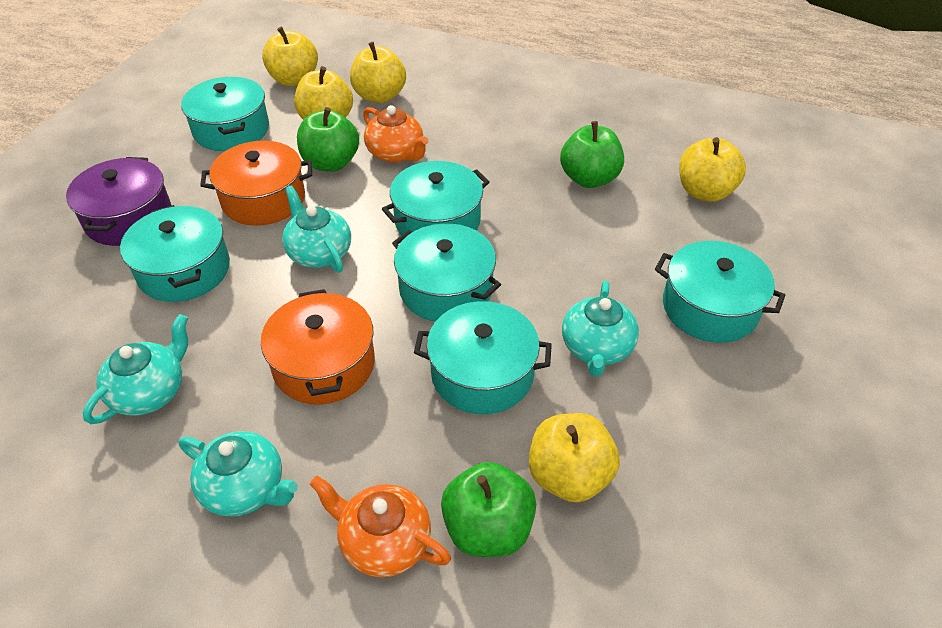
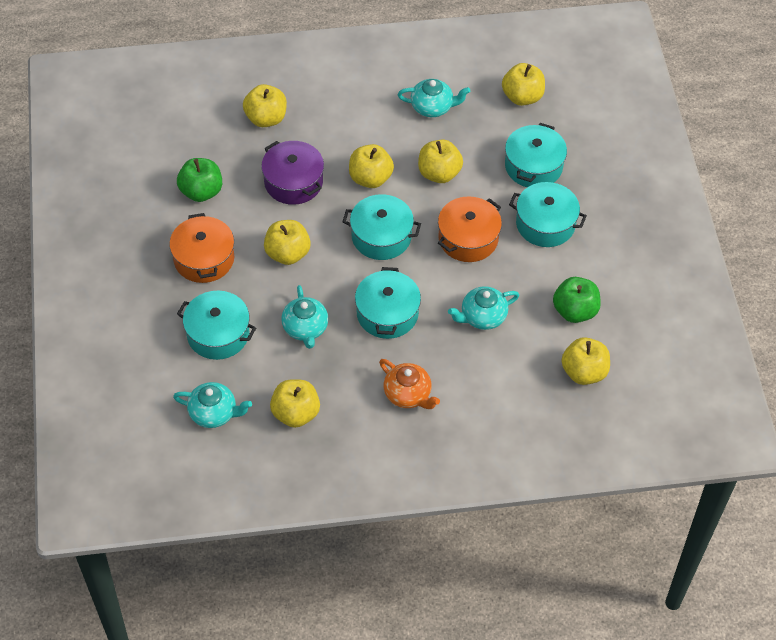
green apple: [297,107,359,172] [441,462,536,557] [560,121,624,188] = 3 -> [177,158,222,202] [553,277,601,323] = 2
orange teapot: [310,475,451,577] [363,105,428,163] = 2 -> [379,359,440,409] = 1
turquoise pot: [120,205,230,302] [181,77,269,151] [382,161,489,235] [392,224,501,321] [414,301,552,414] [655,241,785,343] = 6 -> [177,291,256,360] [343,194,421,260] [355,267,421,339] [505,123,567,187] [509,182,587,247] = 5
yellow apple: [262,27,318,86] [294,66,353,120] [350,42,406,103] [529,413,620,502] [679,137,746,202] = 5 -> [243,84,287,127] [264,220,311,265] [270,379,320,428] [349,144,394,188] [418,140,463,183] [502,63,545,106] [561,337,610,385] = 7

